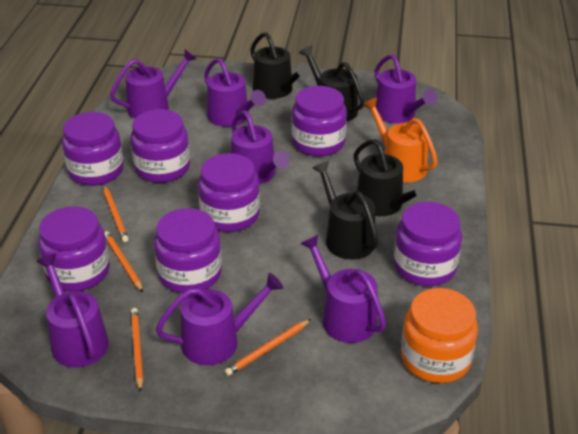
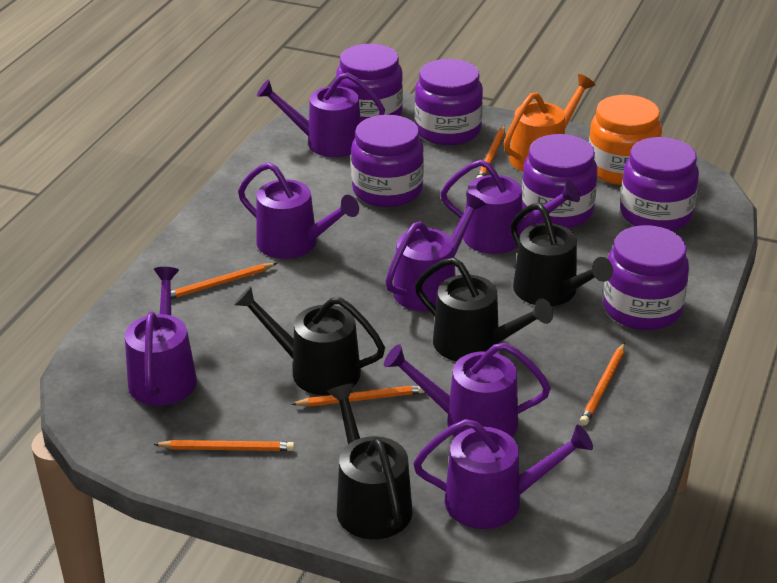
orange pencil: [103,185,129,242] [104,231,143,292] [131,308,143,392] [225,319,311,376] = 4 -> [153,440,295,451] [171,263,277,299] [291,385,425,406] [477,126,505,178] [580,343,625,425] = 5
purple jar: [38,206,110,291] [62,112,124,186] [130,109,190,183] [154,208,222,293] [198,153,260,232] [292,86,347,156] [394,202,462,286] = 7 -> [336,44,403,122] [351,115,424,207] [415,59,483,145] [522,134,598,228] [603,225,689,330] [620,137,699,231] = 6

